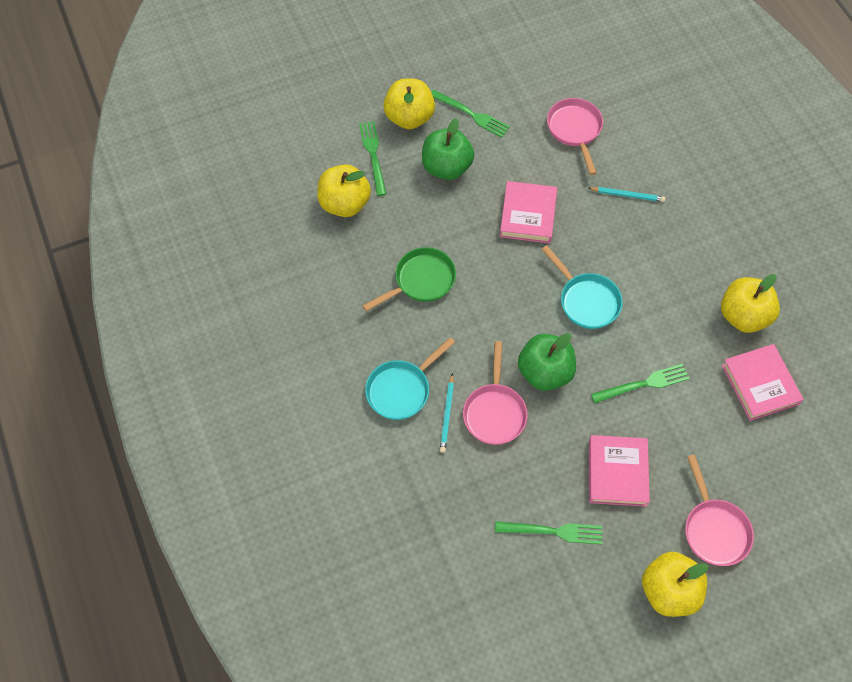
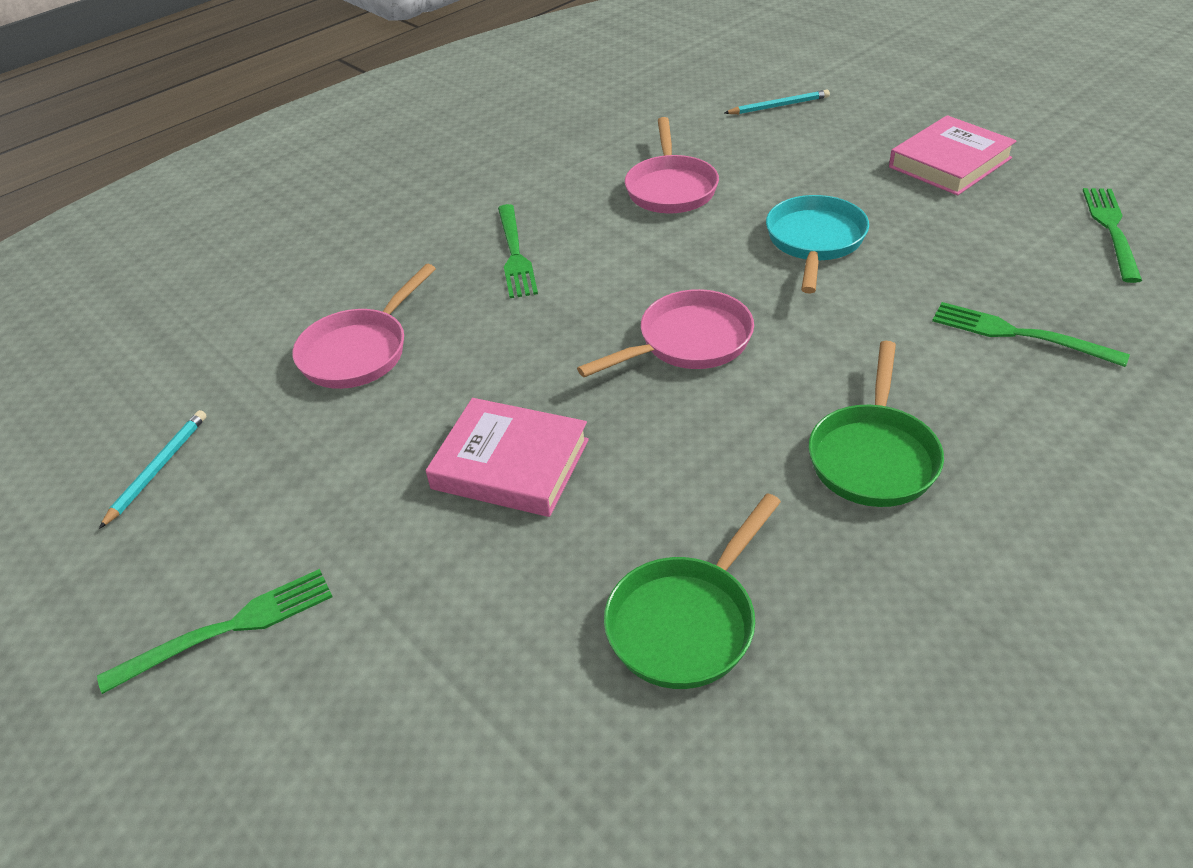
green apple: [422,118,474,180] [518,333,576,391] = 2 -> none = 0
green pan: [363,247,456,311] = 1 -> [604,493,781,689] [809,341,944,507] = 2
pink book: [500,181,557,243] [589,435,650,507] [722,344,803,421] = 3 -> [426,398,589,517] [889,115,1016,195] = 2
turquoise pan: [365,337,455,420] [541,245,623,329] = 2 -> [766,195,869,294] = 1
yellow apple: [317,164,371,217] [383,78,435,129] [642,552,708,617] [721,274,780,333] = 4 -> none = 0

